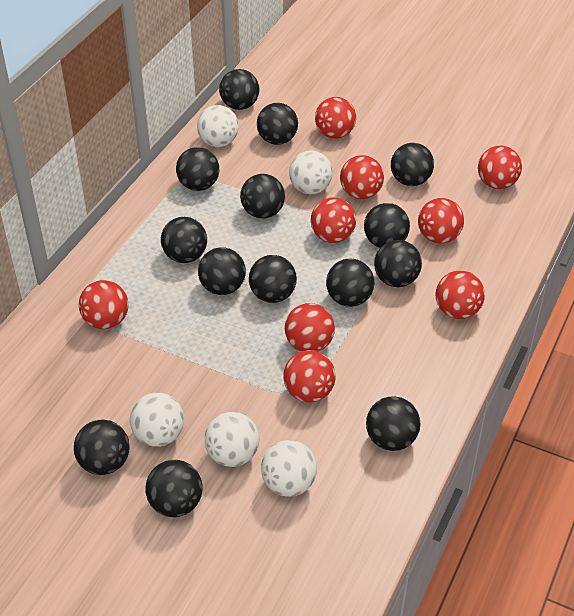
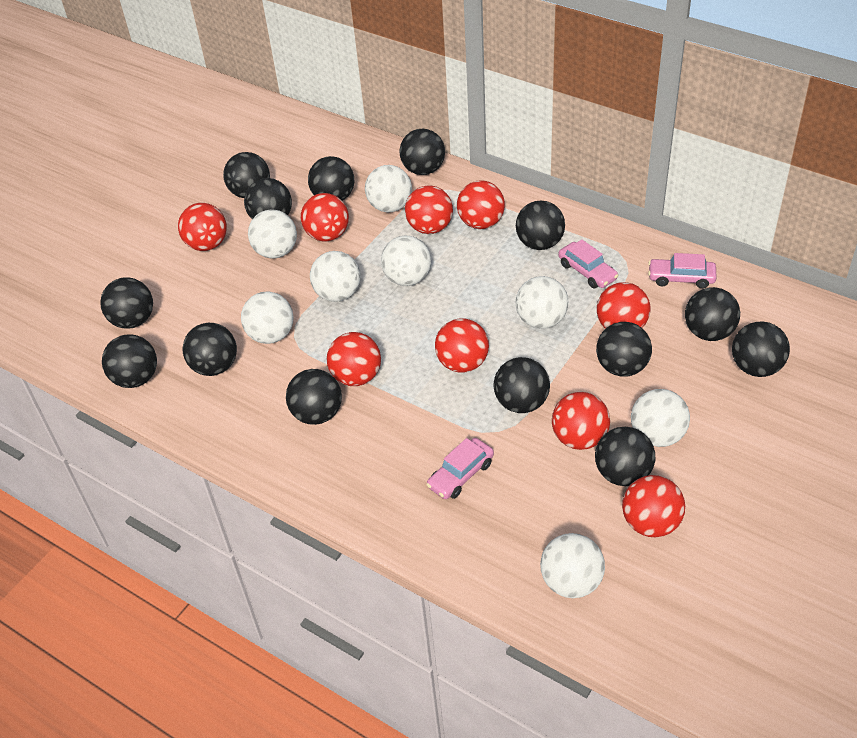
pink car: none = 0 -> [426,438,494,499] [558,239,618,289] [648,253,717,289] = 3
white ball: [130,393,184,447] [197,105,239,147] [205,412,259,467] [261,440,317,497] [289,151,333,194] = 5 -> [241,291,293,344] [248,209,297,259] [310,251,361,302] [365,165,412,212] [381,236,431,286] [516,276,568,329] [540,533,605,598] [631,389,690,447] = 8

